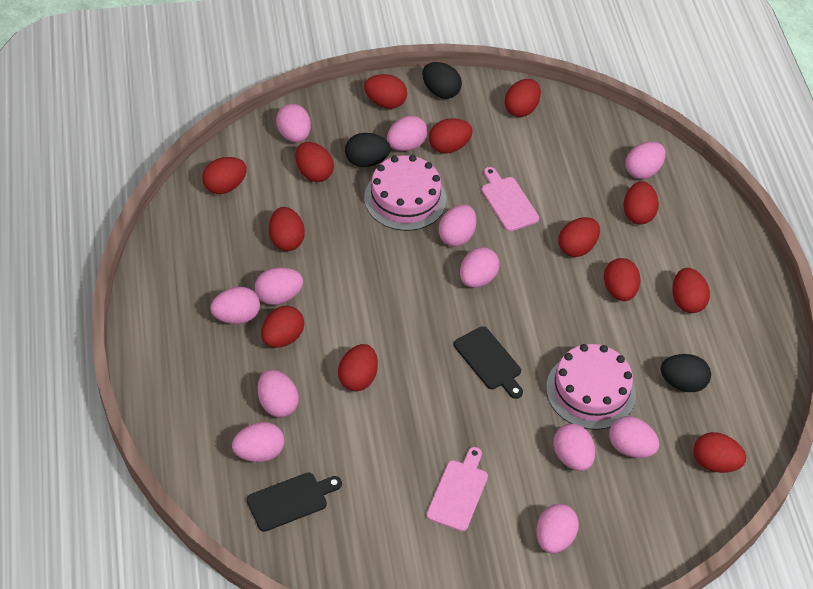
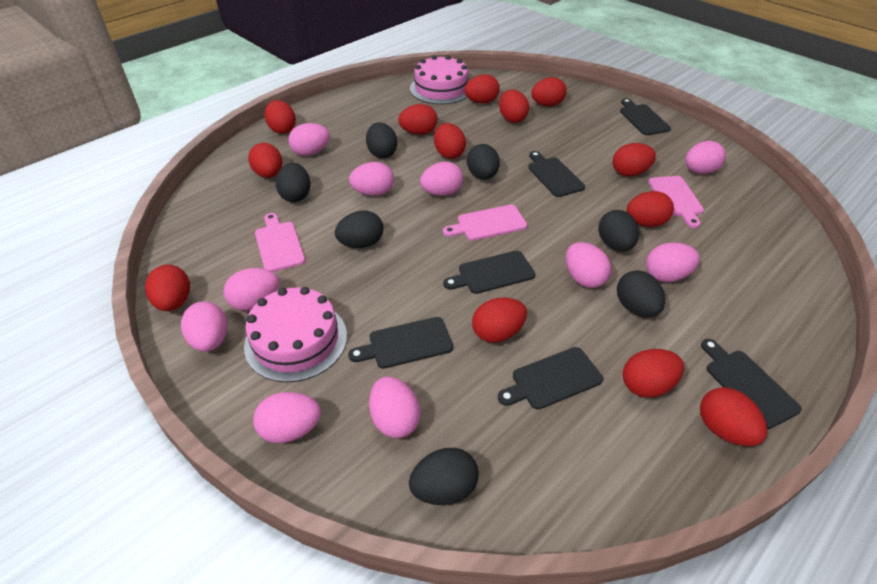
black cutting board: [247,473,342,532] [454,326,523,399] = 2 -> [348,317,453,369] [443,251,535,294] [498,347,603,410] [528,151,585,197] [620,98,671,135] [701,339,802,429] = 6
black egg: [345,133,391,167] [422,62,462,99] [661,354,711,392] = 3 -> [276,163,310,202] [335,210,383,248] [366,122,397,158] [409,448,479,505] [467,144,500,180] [598,210,639,251] [617,270,665,317] = 7
pink cutting board: [426,447,488,532] [481,167,539,231] = 2 -> [255,213,305,272] [443,205,527,241] [648,176,704,228] = 3
pink egg: [211,287,260,324] [232,422,284,462] [255,267,303,305] [258,370,299,417] [276,104,311,142] [387,115,428,151] [439,204,477,247] [460,247,500,288] [536,504,579,554] [553,424,595,471] [609,416,659,458] [625,142,666,179] = 12 -> [181,301,228,352] [224,268,279,311] [253,392,321,443] [288,123,330,156] [349,162,394,196] [369,377,421,438] [420,162,463,196] [566,242,611,288] [646,243,700,282] [685,141,726,174] = 10

